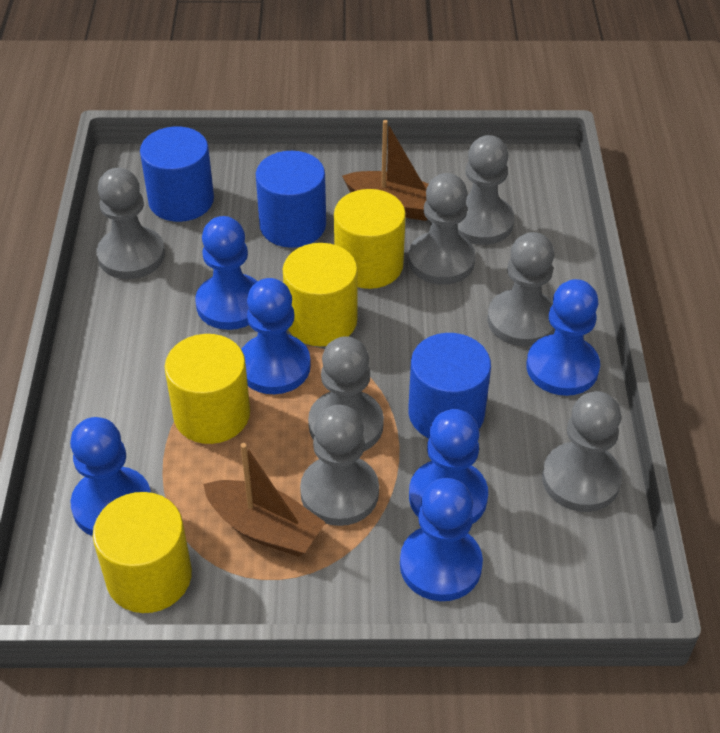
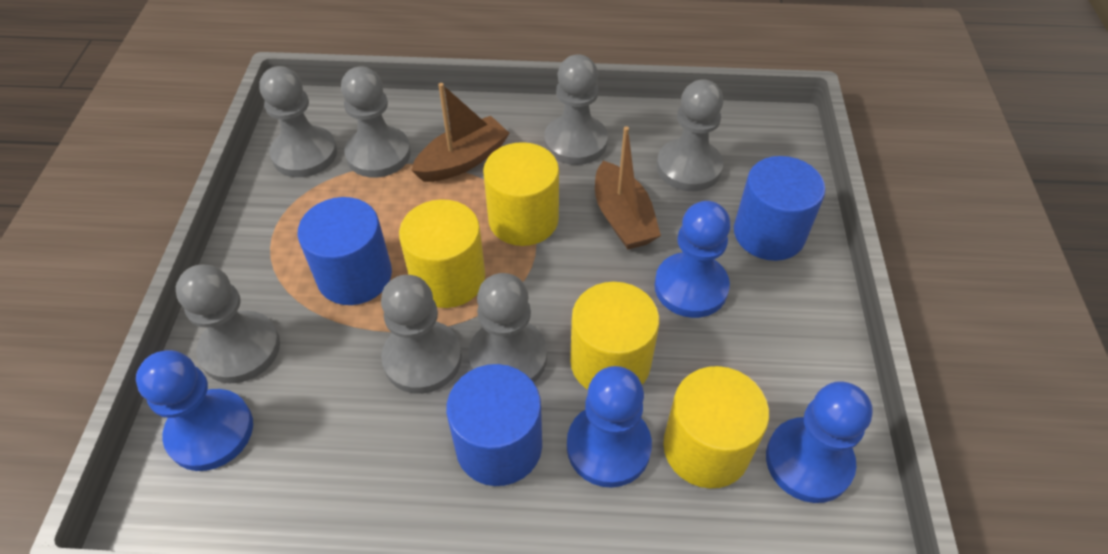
blue pawn: [70,417,151,536] [195,216,258,330] [241,278,311,394] [400,478,483,601] [409,409,488,524] [526,279,600,396] = 6 -> [136,350,253,471] [567,366,652,487] [654,201,731,318] [766,381,873,503] = 4

